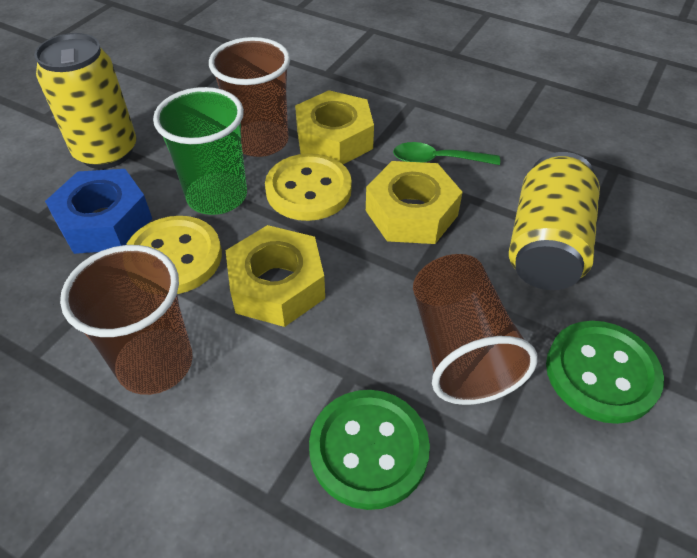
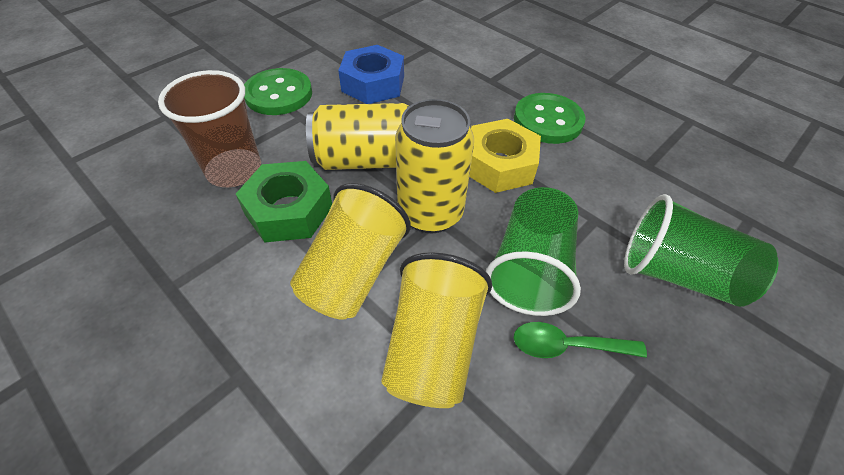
brown cup: [60,245,193,395] [209,37,290,157] [413,254,538,405] = 3 -> [158,70,261,187] = 1
green cup: [153,87,247,215] = 1 -> [486,187,581,316] [624,194,779,307] = 2
green nut: none = 0 -> [236,161,332,242] = 1
yellow button: [126,216,222,294] [265,153,352,221] = 2 -> none = 0
yellow cup: none = 0 -> [290,183,411,320] [381,252,492,408] = 2
yellow nut: [225,225,325,327] [295,90,374,164] [366,161,463,244] = 3 -> [469,119,541,193] = 1

